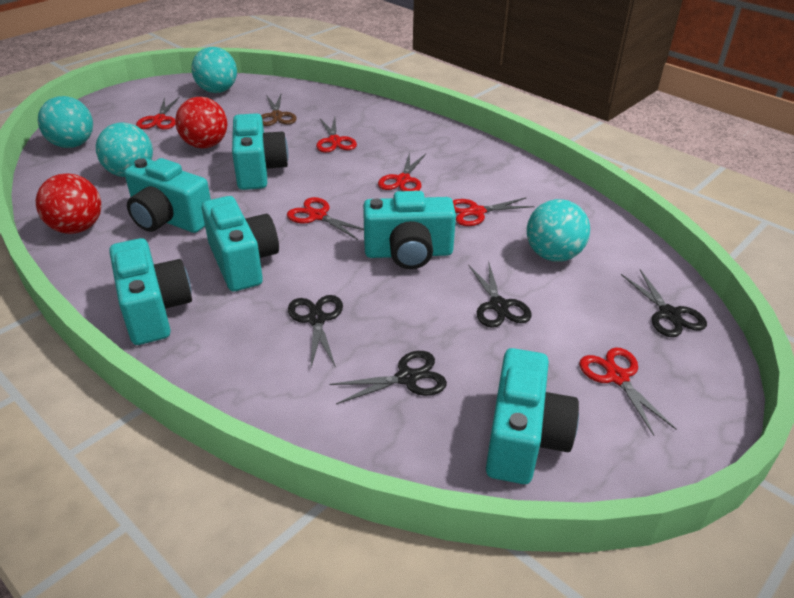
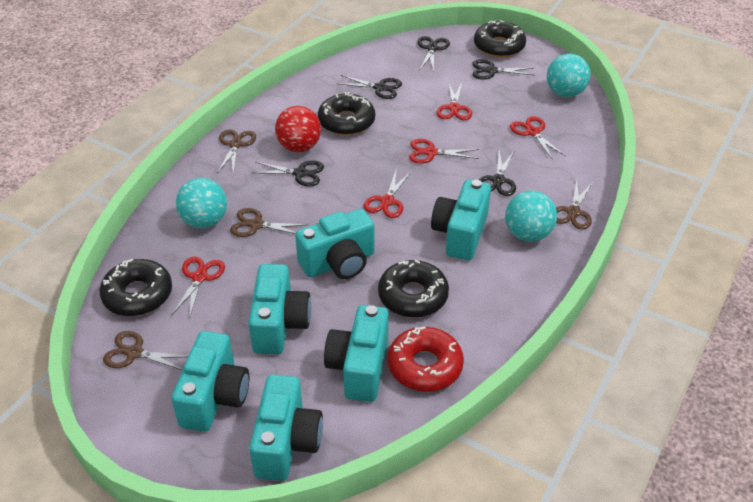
black donut: none = 0 -> [100,259,172,316] [318,92,375,135] [378,260,449,318] [474,20,526,58] = 4
black scissors: [288,295,343,367] [330,351,447,405] [468,261,532,328] [621,270,707,337] = 4 -> [251,160,324,187] [336,75,402,99] [417,36,450,72] [472,59,535,80] [479,150,516,196] = 5
brown scissors: [261,95,297,126] = 1 -> [103,331,188,370] [218,129,256,174] [230,208,309,237] [556,180,593,230] = 4
red ball: [36,173,101,234] [175,97,228,148] = 2 -> [275,106,321,152] = 1
red donut: none = 0 -> [388,326,464,392] = 1
red scissors: [136,97,179,130] [287,197,364,240] [316,117,357,153] [378,152,426,191] [453,197,535,226] [579,347,676,436] = 6 -> [171,257,225,319] [364,171,412,218] [409,139,479,164] [436,81,472,120] [510,116,566,160] = 5
turquoise ball: [38,96,93,148] [96,123,153,177] [191,47,237,93] [527,199,590,261] = 4 -> [176,178,227,228] [505,190,557,242] [547,54,590,97] = 3

